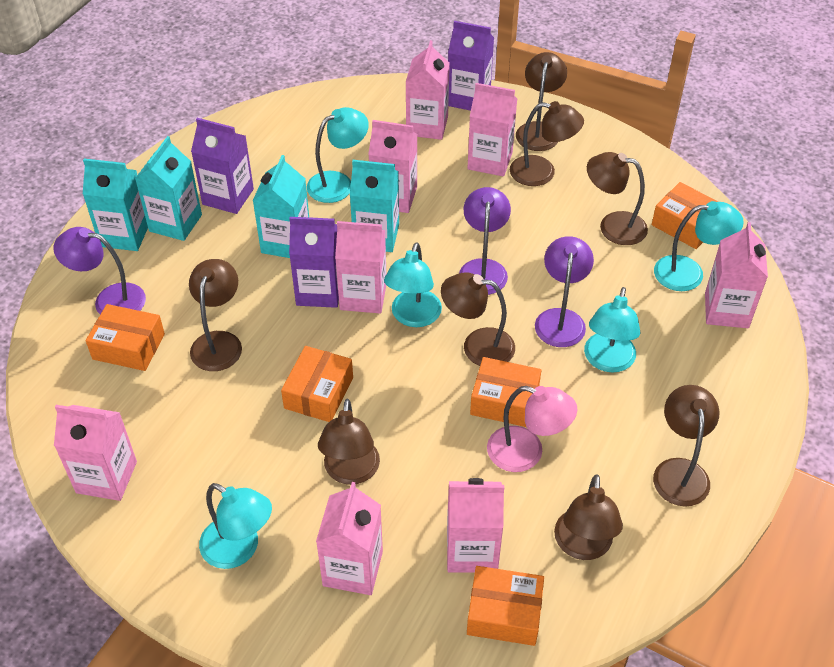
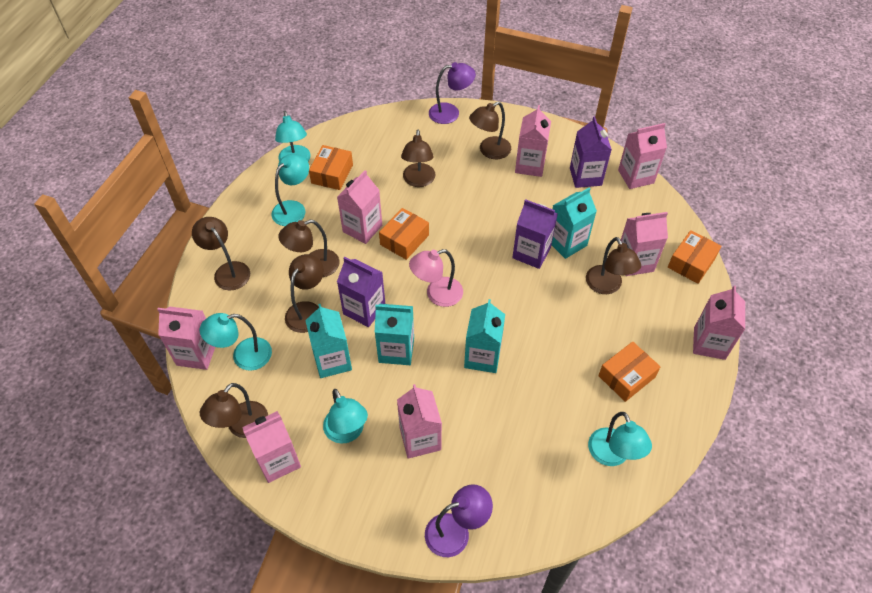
brown lamp: [189,259,242,371] [318,399,380,485] [441,272,515,366] [510,101,584,186] [516,52,567,151] [554,474,623,560] [587,152,648,245] [653,385,720,507] = 8 -> [192,217,250,290] [200,383,268,438] [278,220,339,277] [285,254,324,333] [401,130,435,187] [469,102,511,159] [586,237,641,294] = 7
orange box: [86,304,165,371] [281,346,353,422] [467,566,544,646] [470,357,541,427] [652,182,718,249] = 5 -> [309,145,353,190] [379,208,429,260] [598,341,660,402] [668,230,722,284] = 4
purple lamp: [53,227,146,314] [459,187,511,295] [535,236,594,347] = 3 -> [425,484,493,557] [429,62,476,124] = 2

